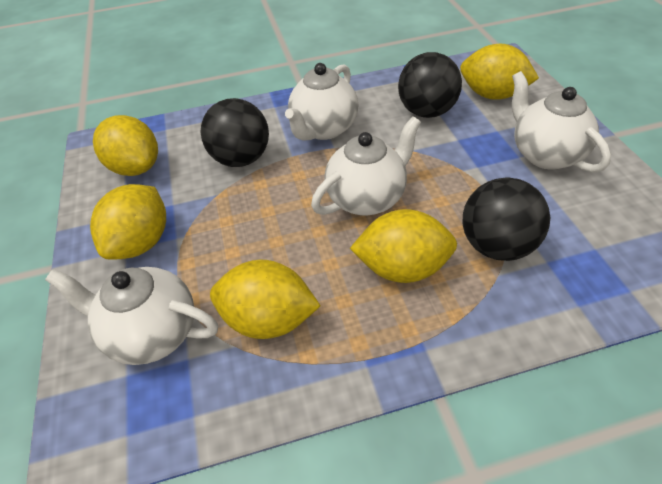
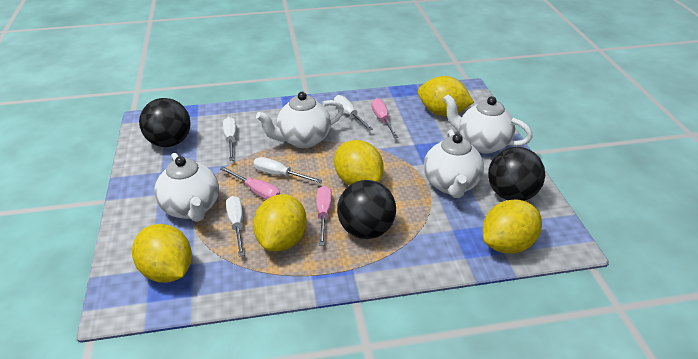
pink screwdriver: none = 0 -> [220,167,280,200] [317,186,332,245] [371,98,398,138] = 3
white screwdriver: none = 0 -> [223,117,237,161] [226,196,244,257] [254,157,323,183] [334,95,373,131] = 4

